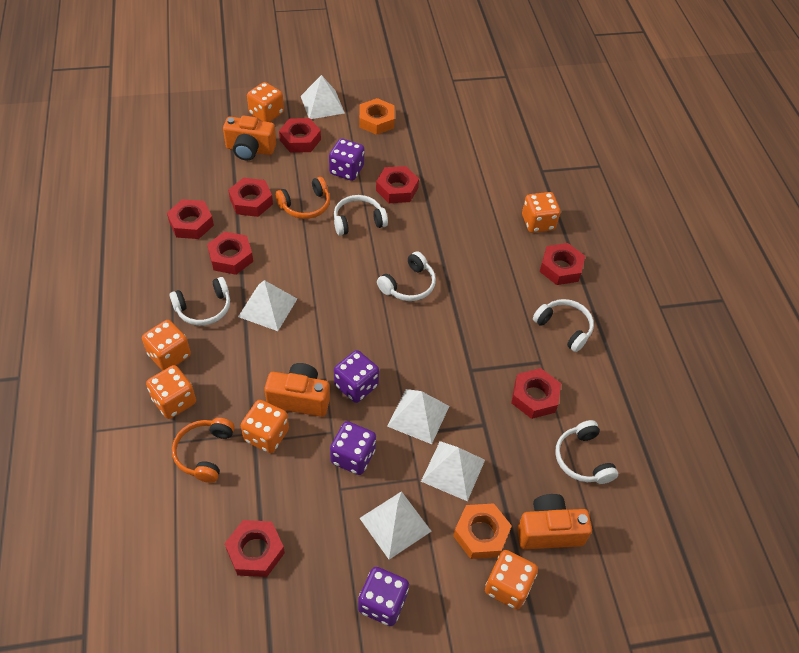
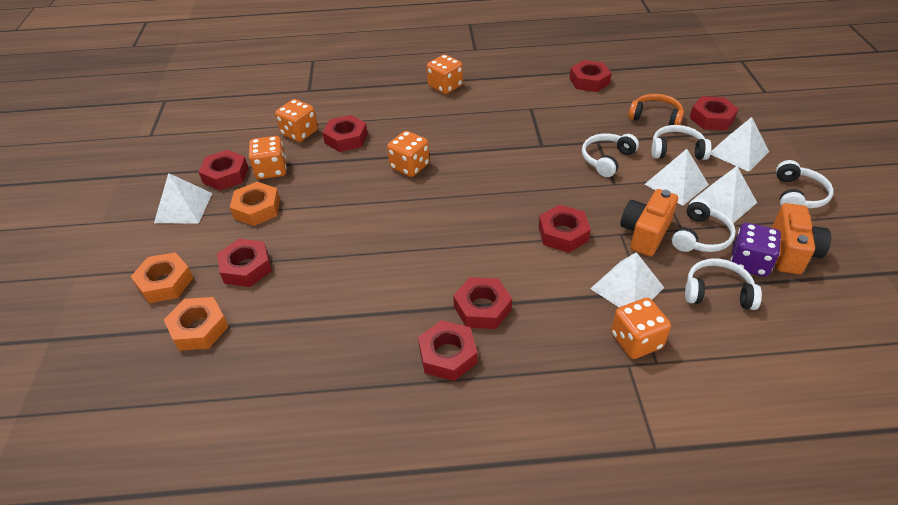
orange camera: [223,115,276,161] [264,363,330,417] [517,494,592,549] = 3 -> [620,189,678,256] [772,203,831,274] = 2
orange dice: [142,320,191,370] [146,365,196,419] [241,400,289,453] [247,82,284,122] [485,550,538,609] [522,192,560,233] = 6 -> [249,136,287,179] [275,99,318,142] [387,131,430,177] [427,54,463,94] [611,298,671,359] = 5
orange headphones: [172,418,235,483] [275,177,330,219] = 2 -> [628,94,684,125] = 1
orange nut: [359,98,395,135] [453,503,512,559] = 2 -> [131,252,193,303] [164,297,229,351] [230,182,280,226] = 3
purple dice: [329,138,364,181] [330,421,376,475] [334,350,379,403] [358,567,409,626] = 4 -> [731,223,781,277] = 1

